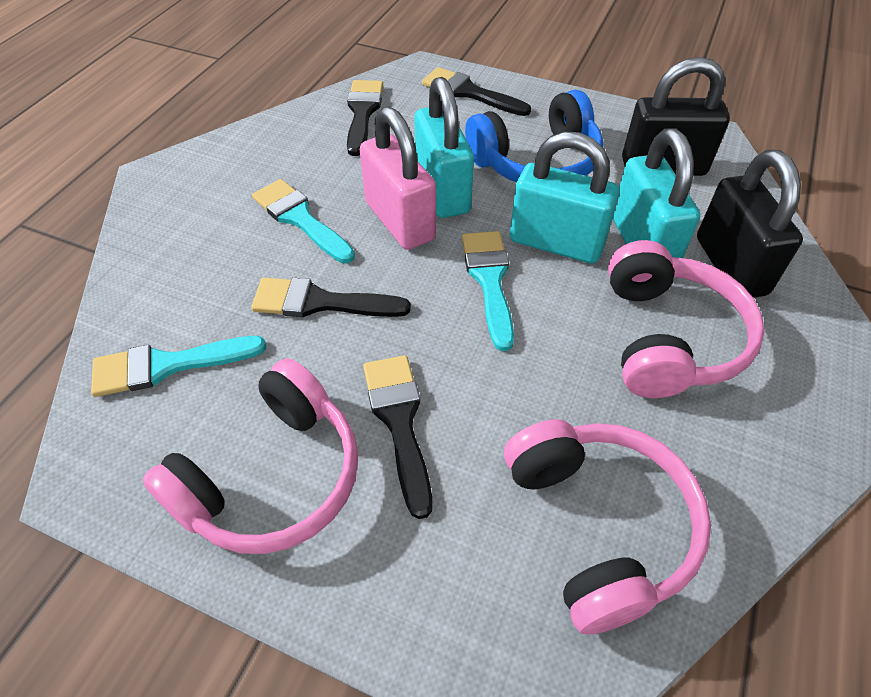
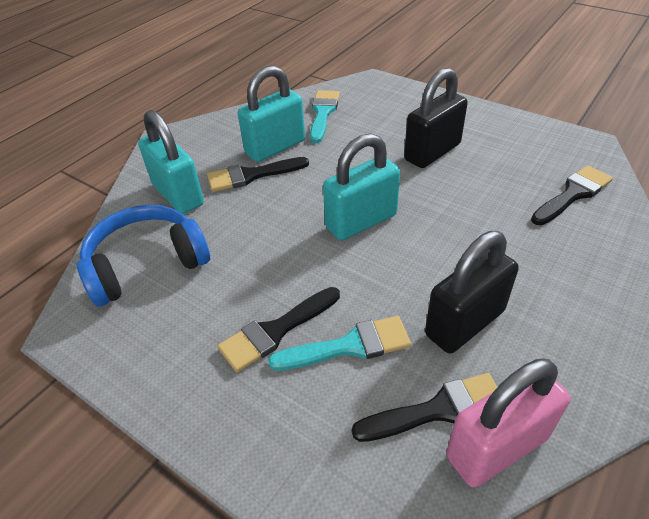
pink headphones: [142,358,358,554] [504,419,711,634] [608,240,764,398] = 3 -> none = 0
turquoise brush: [91,336,266,397] [252,179,355,263] [462,231,514,351] = 3 -> [268,316,411,371] [310,90,340,143] = 2

